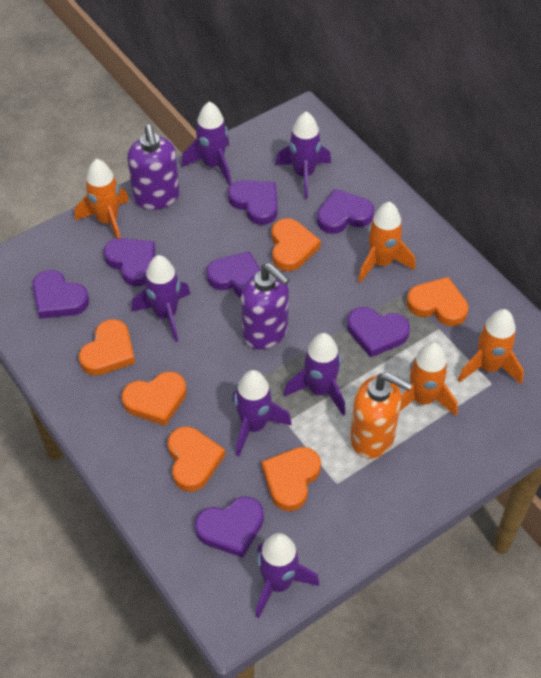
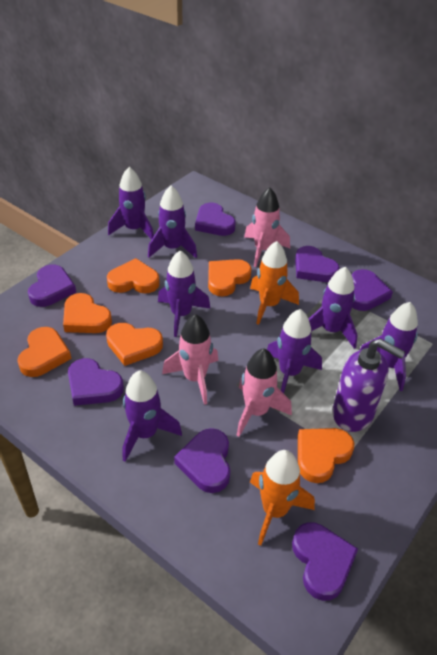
orange rocket: [75,159,129,239] [358,202,415,283] [400,342,458,416] [458,309,524,384] = 4 -> [250,241,299,325] [250,450,315,546] = 2
orange soap dispenser: [350,372,413,459] = 1 -> none = 0
pink rocket: none = 0 -> [162,314,218,405] [236,348,292,437] [244,187,290,267] = 3
purple rocket: [132,255,190,342] [181,101,231,185] [232,370,292,456] [256,533,319,618] [275,111,331,199] [284,333,345,415] = 6 -> [108,167,154,240] [123,370,182,462] [148,185,197,258] [158,250,211,337] [267,309,322,394] [309,267,358,349] [360,302,418,391] = 7
purple soap dispenser: [127,125,180,210] [241,263,290,350] = 2 -> [332,338,405,432] = 1

